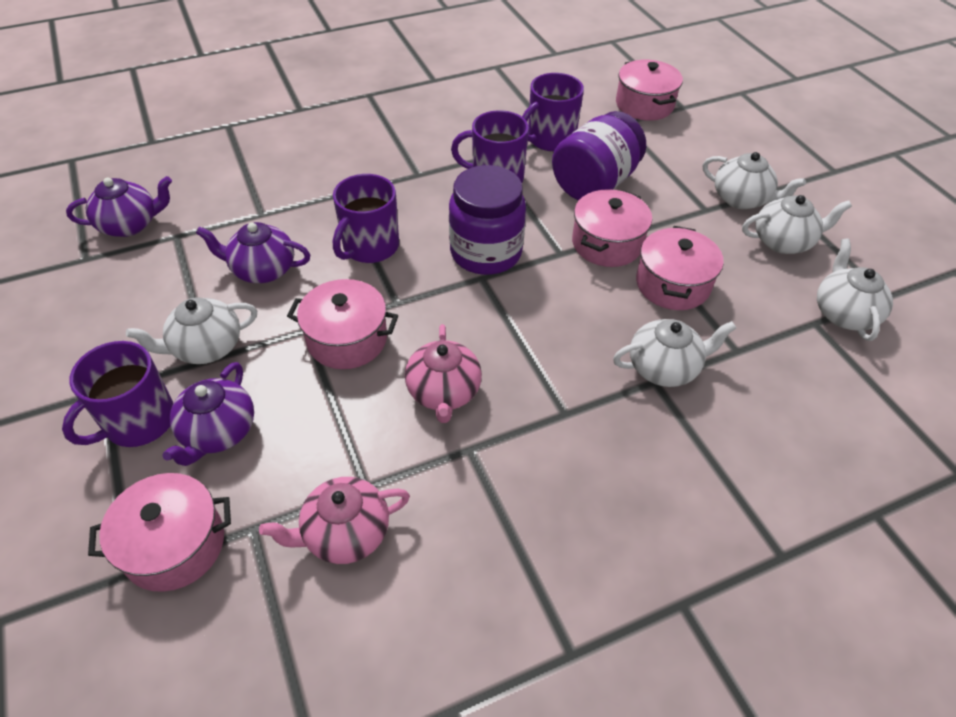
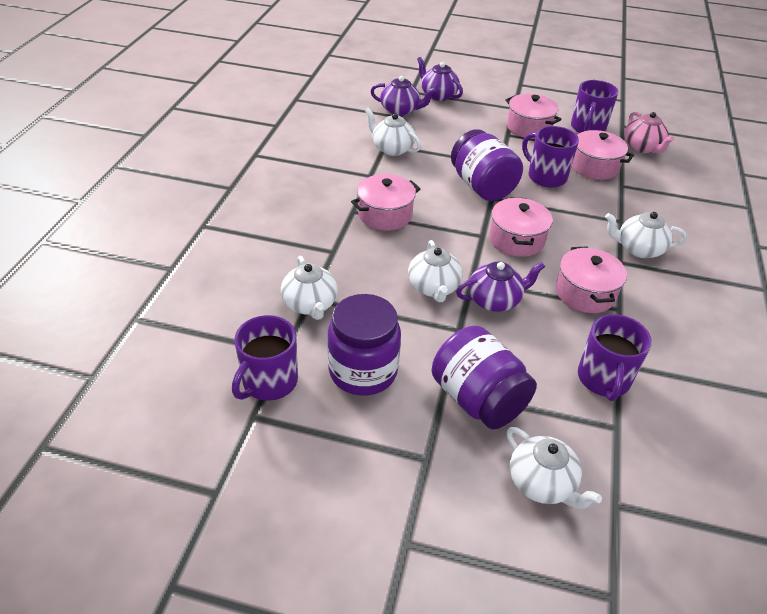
pink teapot: [259,477,410,564] [405,324,482,423] = 2 -> [625,112,674,153] = 1
purple jar: [449,165,526,275] [552,111,646,201] = 2 -> [328,294,401,396] [432,325,537,430] [451,129,523,201] = 3

